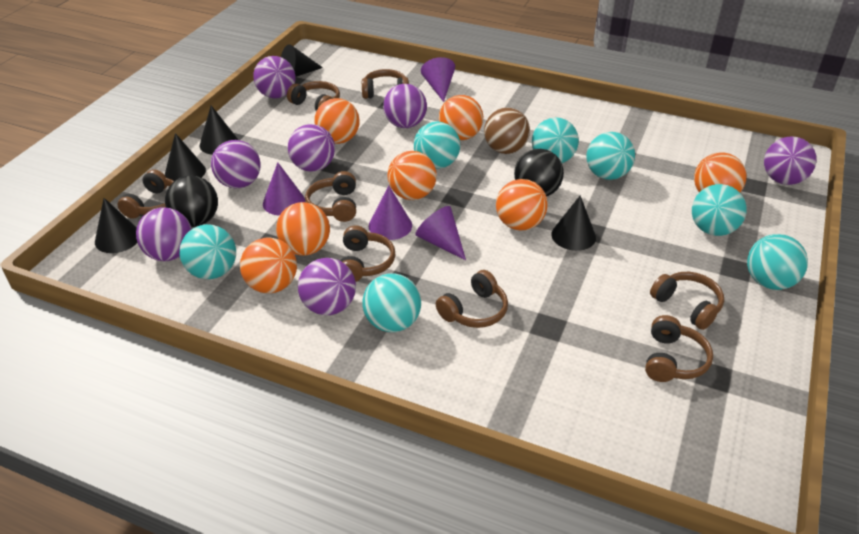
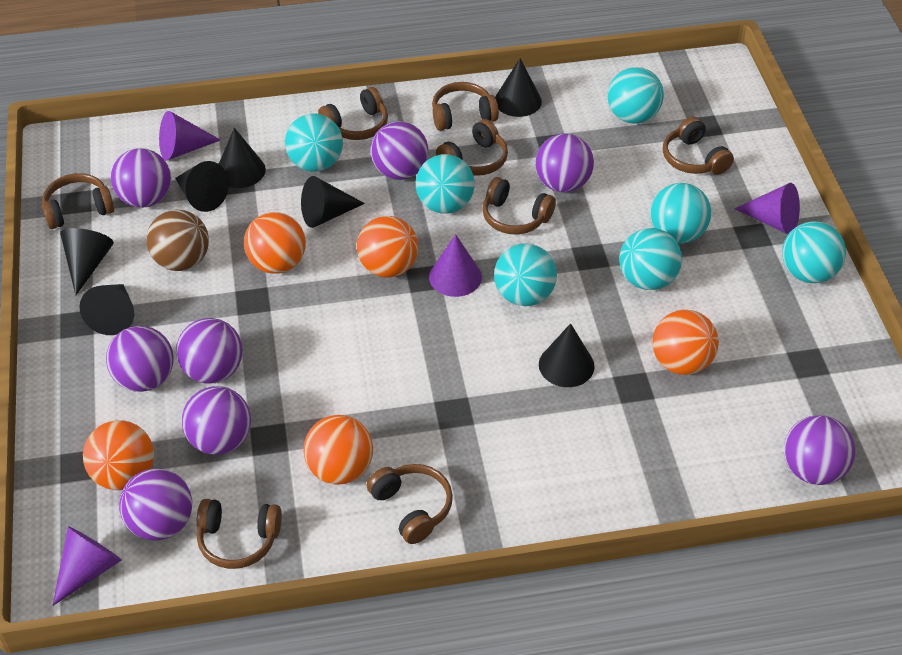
black ball: [165,176,218,227] [514,149,564,197] = 2 -> none = 0
black cone: [95,198,138,253] [165,133,206,181] [200,106,238,155] [281,44,323,77] [551,196,596,251] = 5 -> [60,228,114,295] [79,284,135,335] [175,161,229,212] [219,128,266,188] [301,176,365,228] [495,58,542,117] [539,323,595,387] = 7
orange ball: [240,238,297,294] [276,202,330,256] [314,98,360,144] [388,151,437,200] [439,95,483,140] [496,179,548,231] [694,152,746,192] = 7 -> [83,420,154,490] [244,212,306,274] [304,415,373,485] [357,216,418,277] [652,310,719,375] = 5
purple ball: [136,208,192,261] [211,140,261,189] [253,56,296,98] [288,124,335,172] [298,258,356,315] [383,84,427,128] [764,136,816,185] = 7 -> [106,326,174,392] [111,148,171,208] [119,468,192,541] [176,318,243,384] [182,386,251,455] [371,121,428,180] [535,134,594,193] [784,415,855,485] = 8

